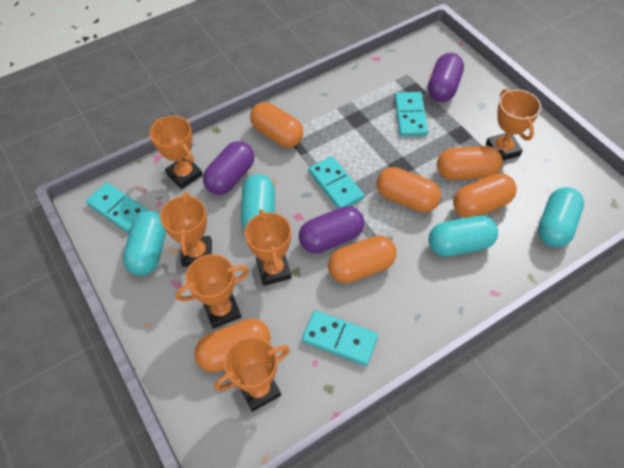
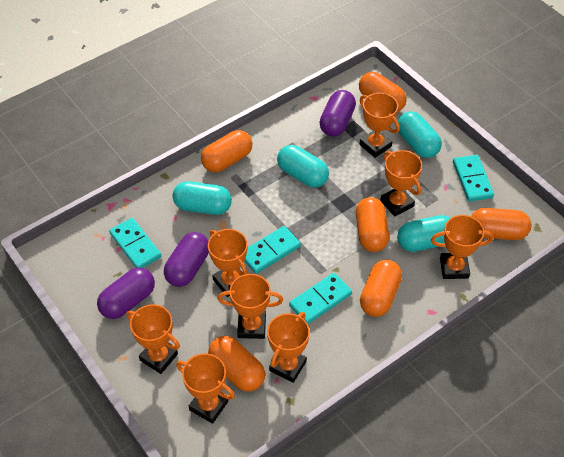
orange trophy: [150,116,203,189] [160,192,212,267] [176,254,249,329] [215,337,290,412] [245,209,292,286] [486,89,541,161] = 6 -> [126,304,180,374] [176,353,235,424] [208,229,247,297] [218,274,283,339] [267,312,310,383] [359,93,400,158] [380,150,422,217] [431,215,493,279] = 8

